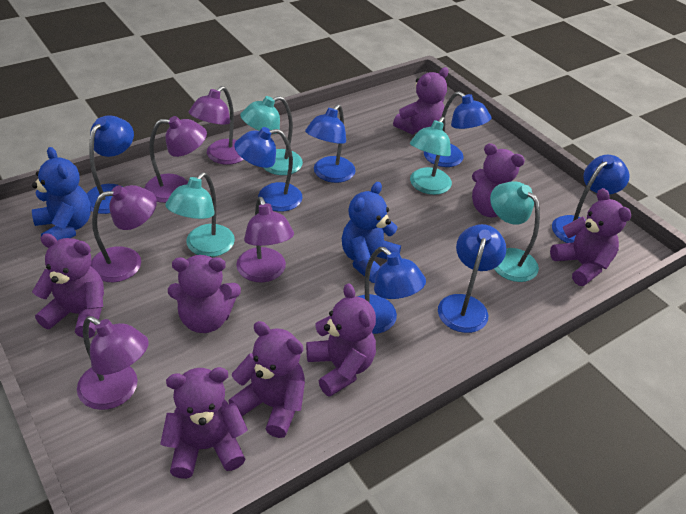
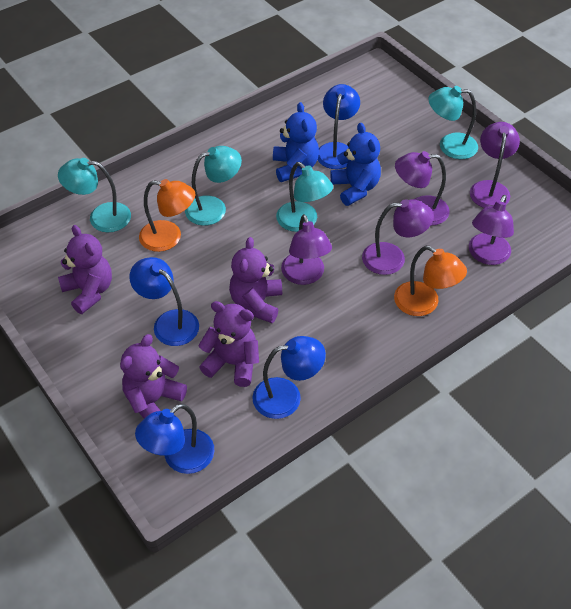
blue lamp: [87,115,134,214] [234,127,302,211] [305,104,355,183] [357,247,426,334] [424,91,492,167] [438,224,506,333] [552,155,630,243] = 7 -> [129,257,199,346] [135,404,214,474] [252,336,326,419] [318,84,360,169] = 4
orange lamp: none = 0 -> [139,179,195,252] [394,246,467,316] = 2
purple teddy bear: [32,233,104,338] [160,367,248,479] [168,255,241,333] [228,321,305,438] [306,283,376,397] [393,67,449,135] [472,143,525,217] [550,188,631,286] = 8 -> [58,225,112,314] [120,334,187,418] [198,301,259,387] [229,237,282,323] = 4

